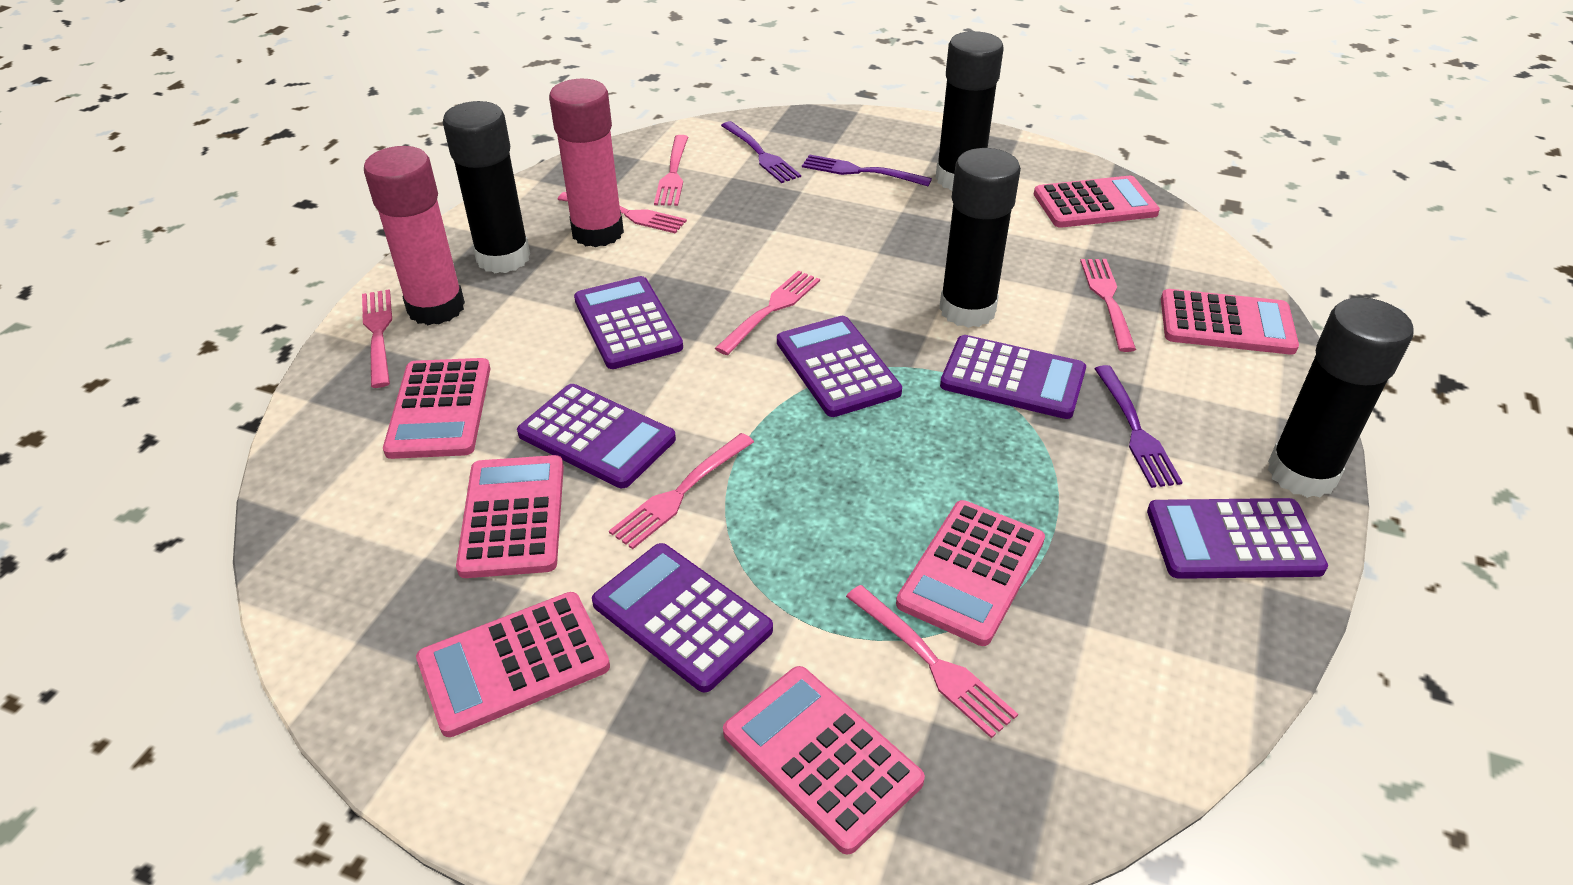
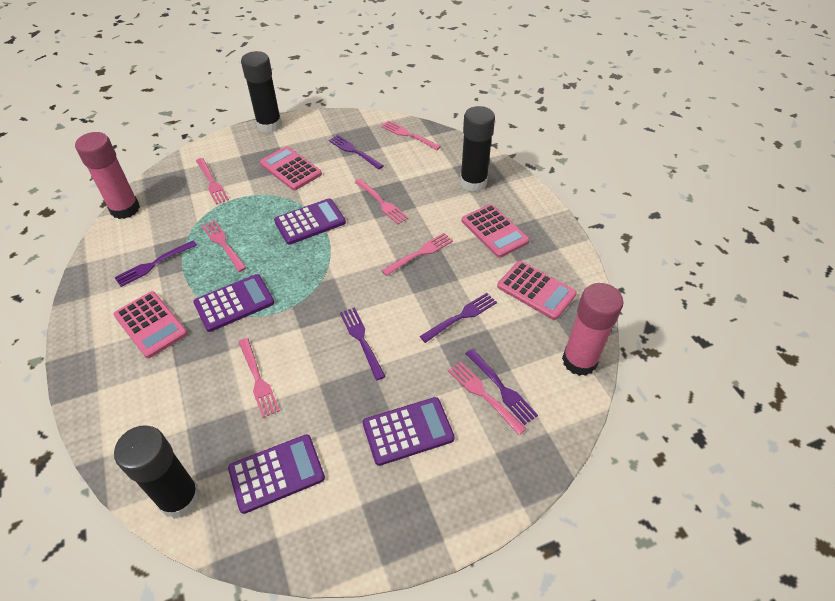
black glue stick: [443,101,530,273] [935,31,1004,191] [939,148,1021,328] [1267,297,1414,498] = 4 -> [114,425,200,519] [241,51,282,133] [460,106,495,192] = 3
pink calculator: [383,358,490,459] [416,592,610,737] [456,455,564,578] [723,666,925,855] [896,500,1045,646] [1034,176,1160,228] [1161,289,1299,355] = 7 -> [113,291,188,358] [260,146,322,190] [462,204,530,258] [497,261,577,320] = 4
purple calculator: [517,384,676,488] [574,276,683,369] [592,543,773,692] [777,316,902,417] [940,335,1086,419] [1147,498,1328,579] = 6 -> [193,274,274,332] [228,434,325,514] [274,198,346,245] [363,397,455,466] = 4
purple fork: [721,121,801,183] [802,154,932,186] [1094,365,1183,488] = 3 -> [114,240,197,287] [329,135,384,170] [340,307,386,380] [420,293,497,343] [465,349,538,425] = 5

